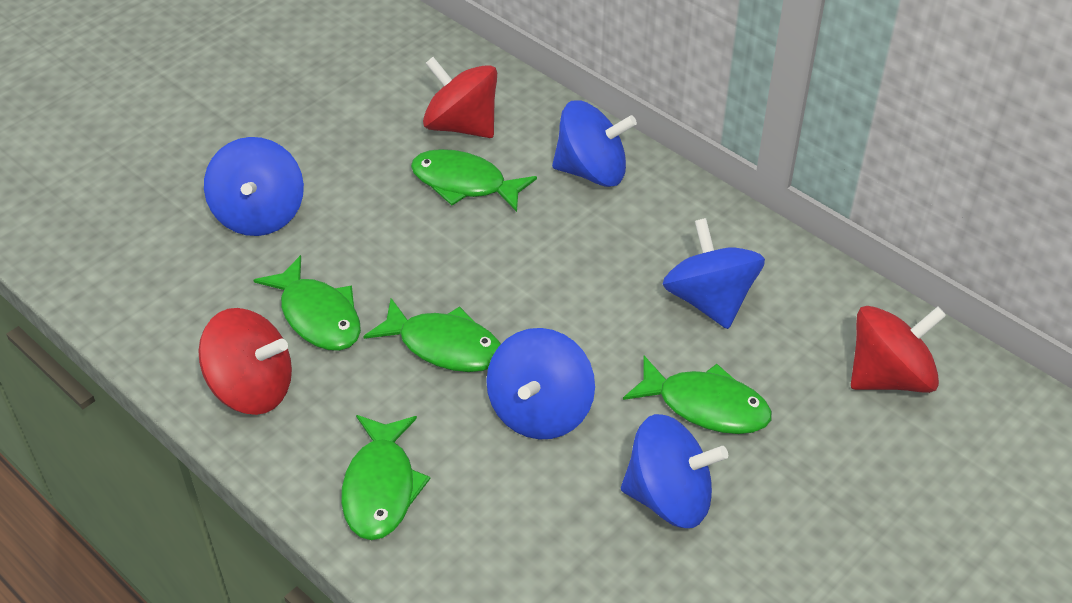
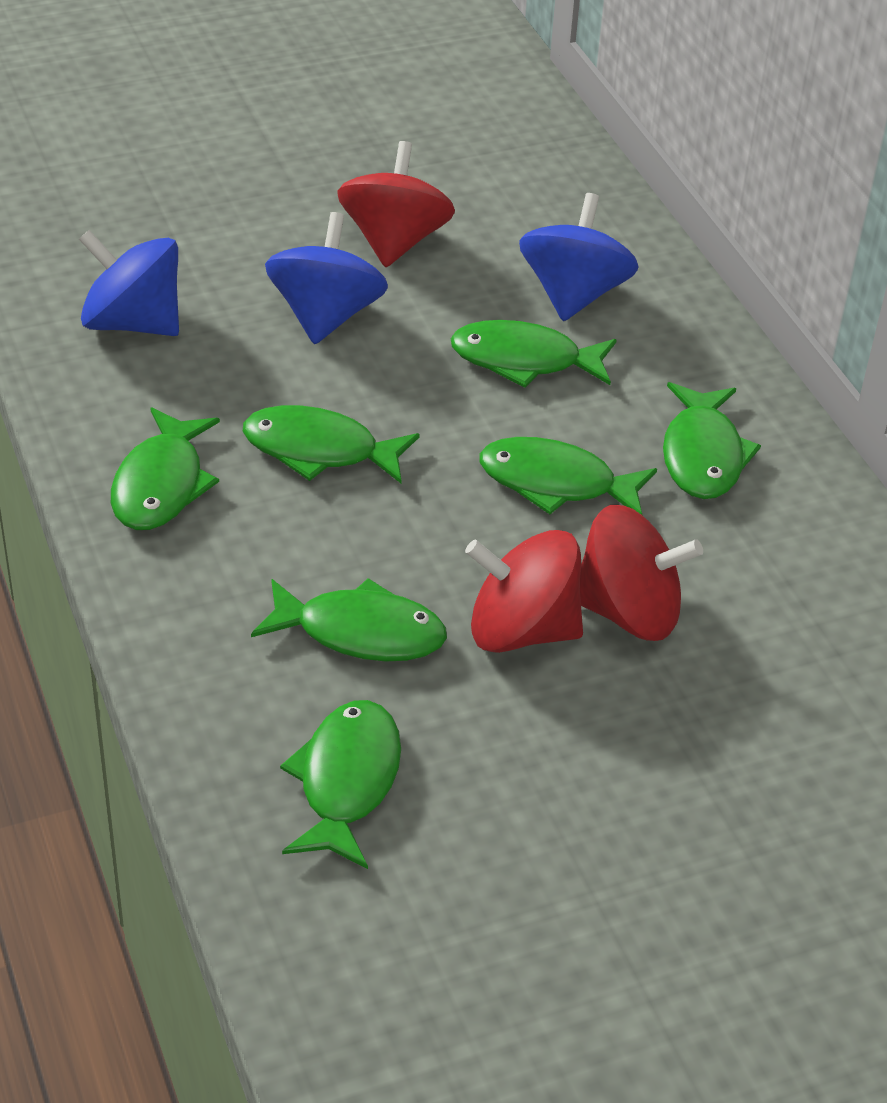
blue spinning top: [204,137,304,236] [486,328,595,439] [552,101,637,187] [621,414,728,528] [662,218,765,329] = 5 -> [79,230,179,336] [265,212,388,344] [519,193,639,321] = 3
green fish: [253,255,361,351] [341,415,430,540] [363,298,501,372] [411,149,537,212] [623,356,772,434] = 5 -> [111,408,220,530] [243,405,420,483] [251,578,447,662] [280,700,401,869] [451,320,617,388] [479,437,657,516] [663,382,761,499] = 7

